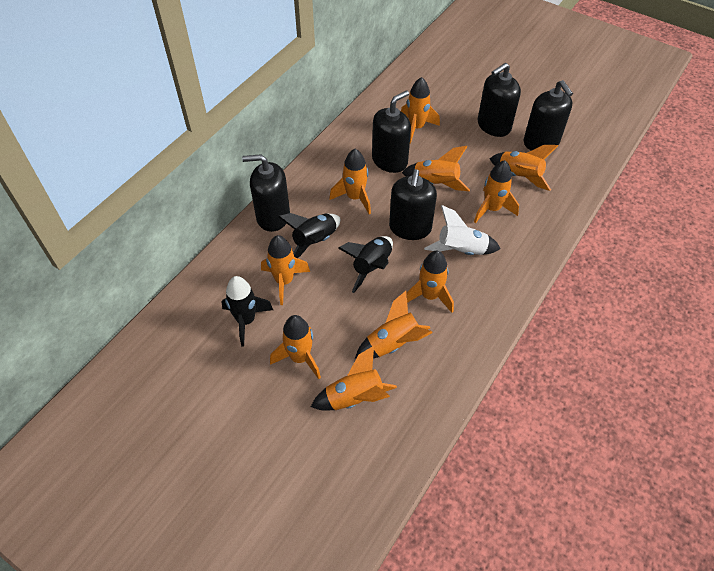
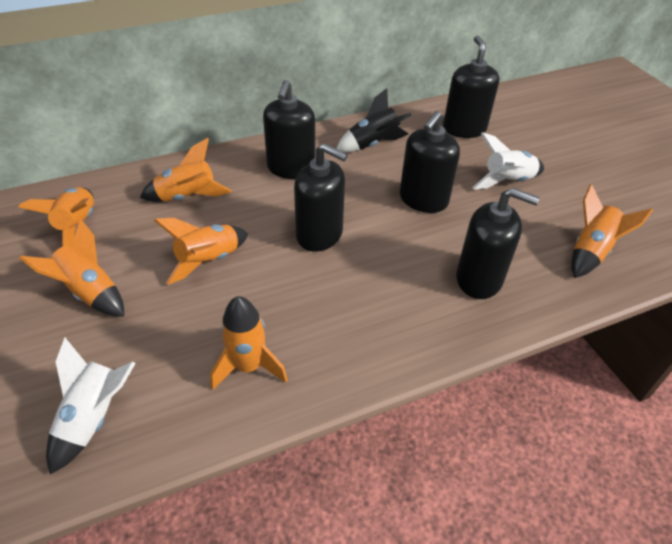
black rocket: [221,276,273,347] [279,213,340,258] [338,236,393,293] = 3 -> [337,88,412,152] = 1
orange rocket: [261,235,310,305] [270,315,321,379] [311,346,397,411] [329,149,371,214] [355,291,433,359] [401,77,440,144] [402,146,470,191] [407,251,454,313] [474,160,519,223] [490,145,558,191] = 10 -> [18,187,94,246] [19,219,124,317] [140,138,232,202] [154,218,248,285] [210,296,287,390] [571,184,653,278] = 6
white rocket: [424,205,501,255] = 1 -> [46,338,136,474] [472,132,544,189] = 2

